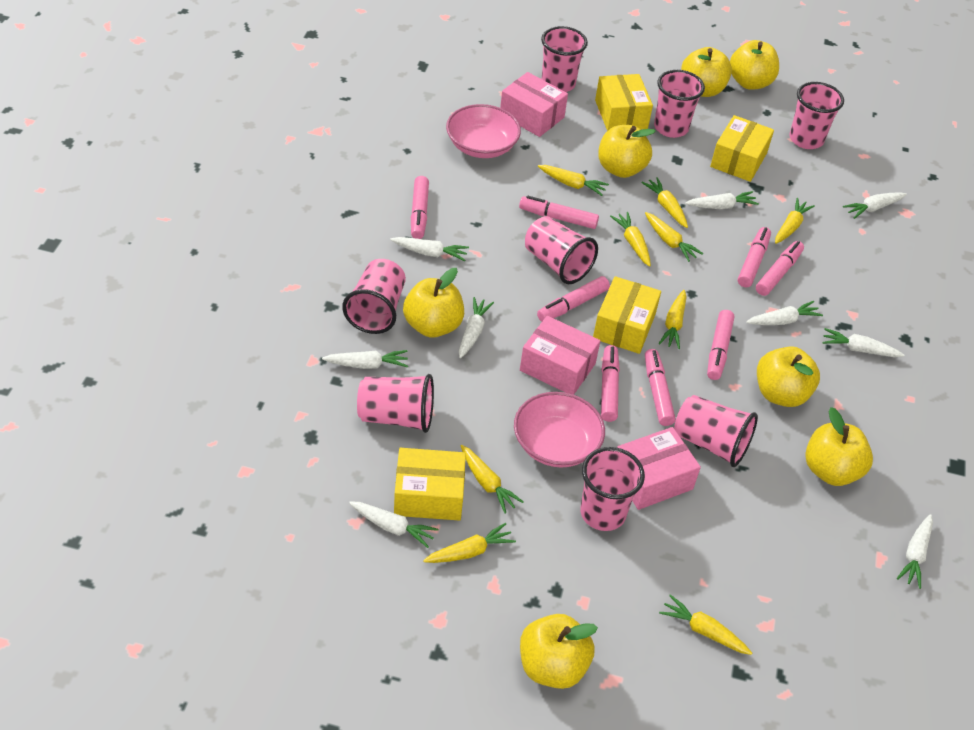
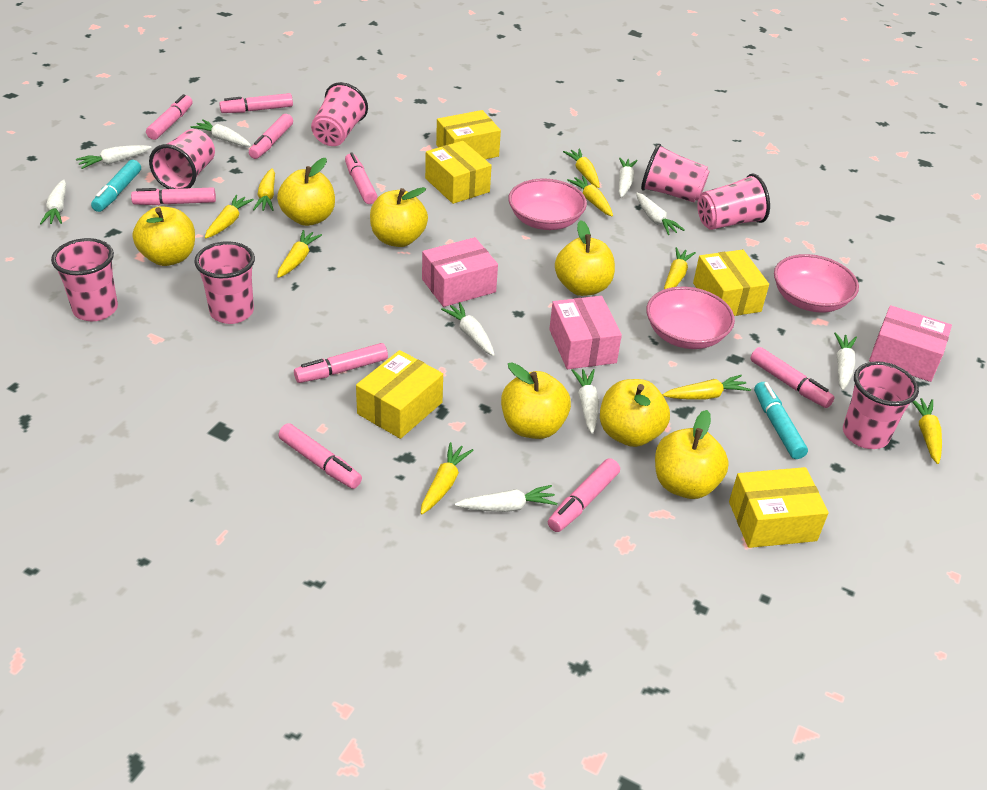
pink bowl: [446,104,521,158] [514,392,605,468] = 2 -> [508,178,587,230] [646,287,735,349] [774,254,859,313] = 3
pink cup: [342,259,406,334] [357,374,434,433] [525,216,598,284] [541,26,588,92] [580,447,645,531] [654,70,705,138] [674,395,758,467] [789,82,844,149] = 8 -> [51,238,118,321] [149,129,215,189] [194,241,255,324] [311,82,368,146] [641,144,710,202] [697,174,770,230] [843,361,919,449] = 7
pink marker: [411,176,429,239] [519,196,599,229] [537,276,610,322] [601,345,620,422] [645,349,676,426] [707,310,735,380] [738,227,771,287] [756,241,804,296] = 8 -> [131,187,216,205] [146,94,193,140] [219,93,293,113] [249,114,293,159] [278,423,362,489] [294,343,388,383] [345,153,378,204] [548,458,620,532] [750,347,835,408] = 9
turquoise marker: none = 0 -> [91,160,141,212] [754,382,808,459] = 2
yellow box: [394,448,466,521] [593,276,661,354] [595,74,653,131] [710,115,774,182] = 4 -> [356,350,443,439] [425,141,492,204] [436,110,501,159] [693,250,769,316] [729,467,828,548] = 5

